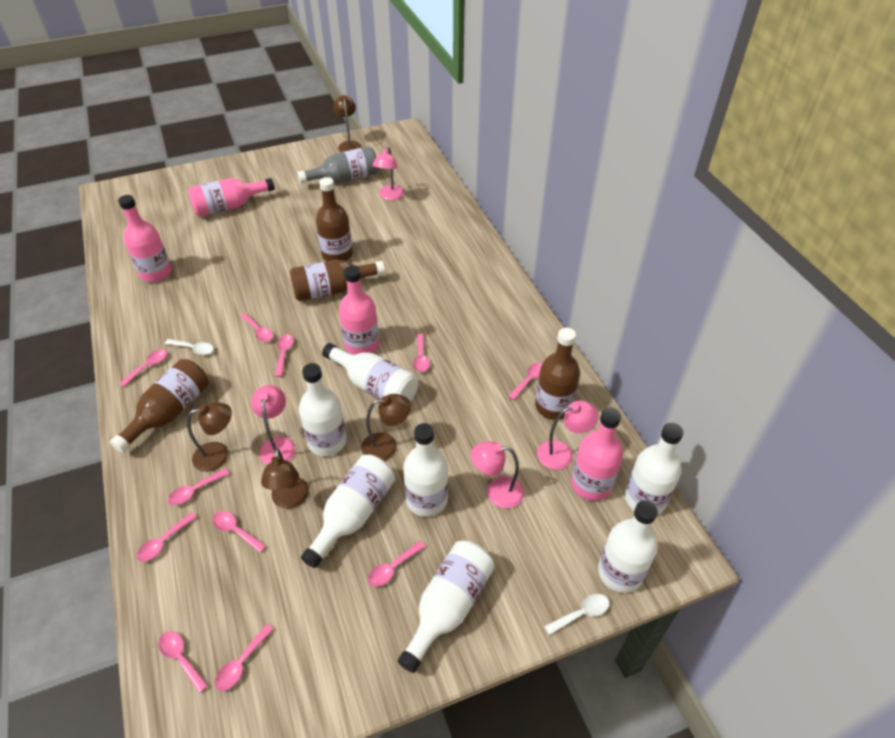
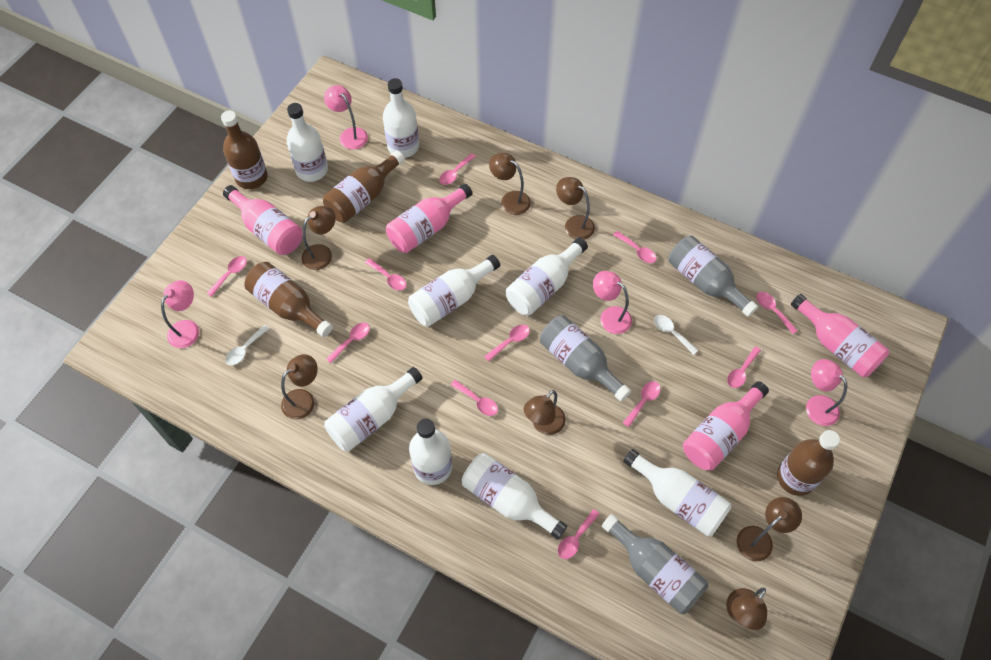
brown lamp: [187,402,232,472] [261,448,309,509] [333,95,362,152] [362,394,411,461] = 4 -> [281,354,318,420] [302,206,336,270] [489,153,531,215] [524,390,566,435] [556,177,595,240] [726,587,767,630] [737,497,802,561] = 7
grey bottle: [297,146,378,184] = 1 -> [540,315,631,401] [602,514,709,614] [669,236,758,317] = 3
white bottle: [299,363,347,456] [301,455,395,568] [322,343,418,402] [398,540,495,673] [403,423,448,517] [598,500,658,593] [625,423,683,515] = 7 -> [287,103,328,182] [324,367,423,452] [383,78,419,158] [408,255,500,327] [409,419,452,485] [462,453,567,540] [506,237,588,315] [623,449,732,537] = 8

